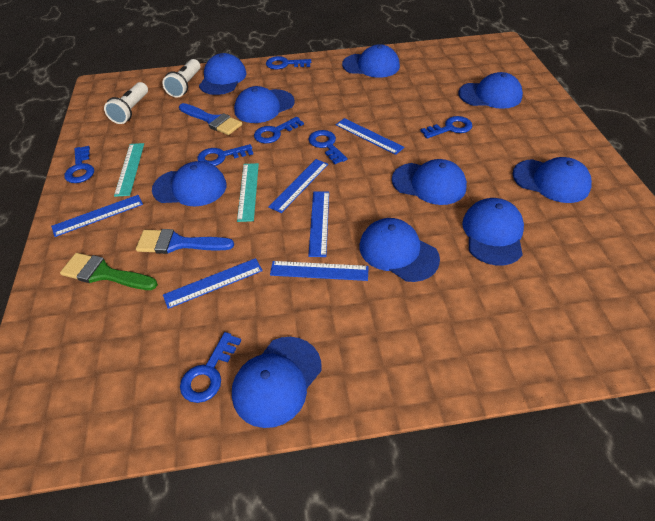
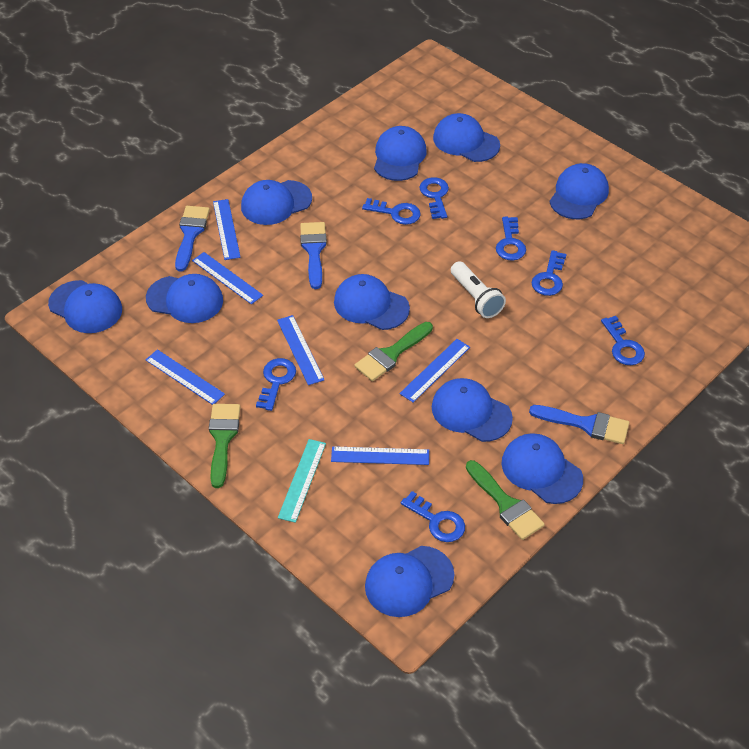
blue brush: [136,229,234,254] [179,103,242,135] = 2 -> [175,206,210,272] [300,222,327,289] [529,405,629,444] = 3
green brush: [60,253,158,290] = 1 -> [209,404,240,488] [354,322,433,381] [466,460,545,540] = 3
turquoise ruler: [114,143,144,197] [237,163,259,222] = 2 -> [278,439,326,523] = 1
white flashlight: [104,82,148,124] [163,59,200,98] = 2 -> [451,261,506,318] = 1

